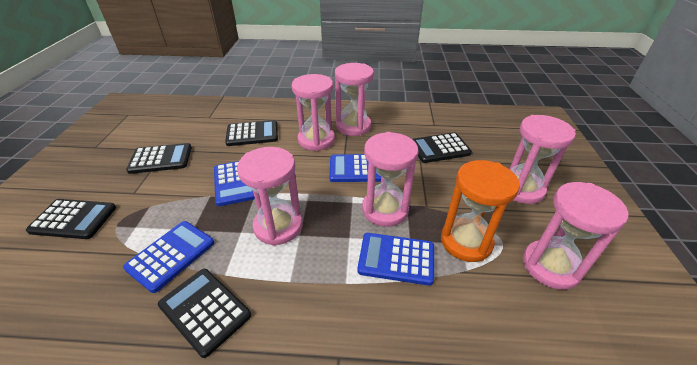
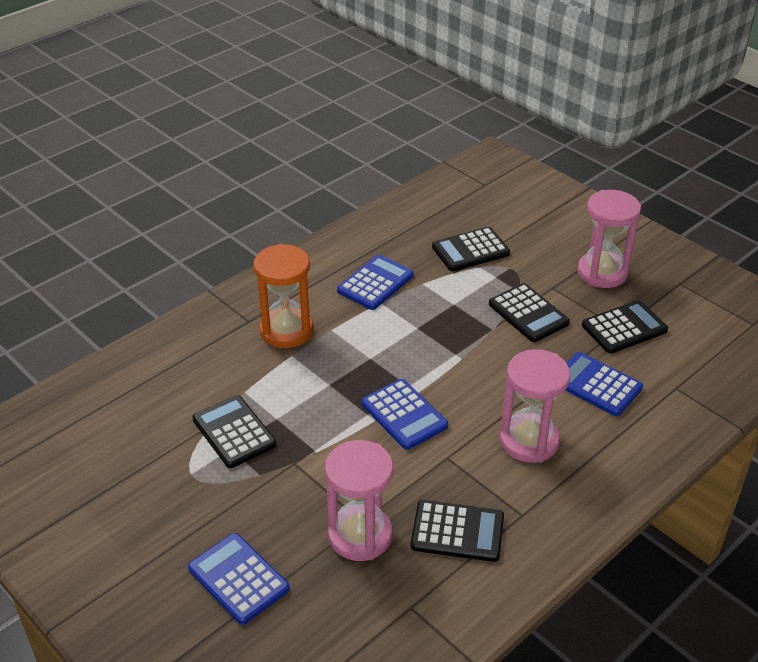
pink hourglass: [237,147,303,246] [292,74,335,151] [335,63,374,136] [362,132,419,227] [510,115,576,204] [523,182,628,290] = 6 -> [325,440,393,561] [500,349,570,463] [577,190,641,288] = 3

